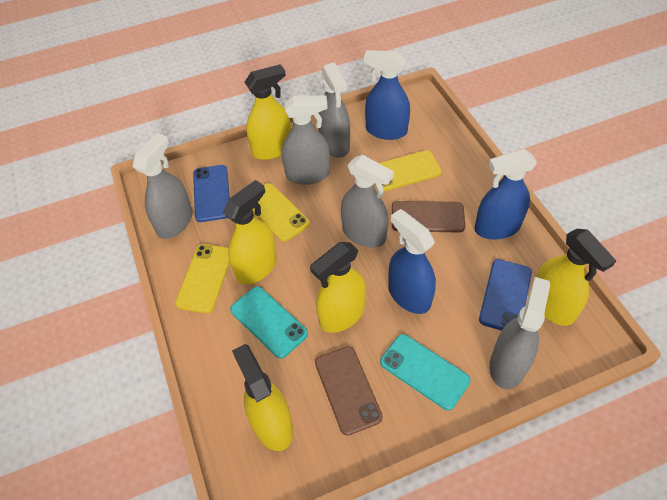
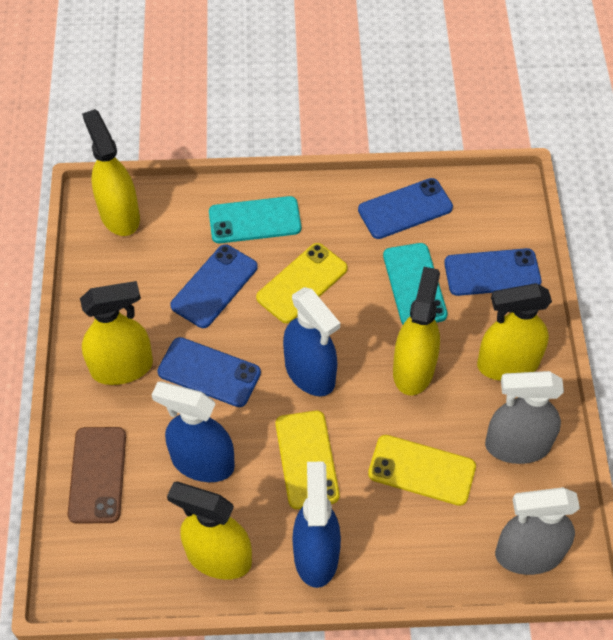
blue phone: [193,165,230,222] [479,259,532,331] = 2 -> [157,337,261,407] [170,244,258,328] [358,178,453,239] [444,248,542,296] = 4
brown phone: [315,346,383,436] [392,201,465,233] = 2 -> [67,427,126,524] = 1
grey spray bottle: [133,133,193,239] [282,95,330,185] [319,62,350,158] [341,155,394,247] [490,277,550,389] = 5 -> [485,371,564,464] [495,487,580,575] = 2

